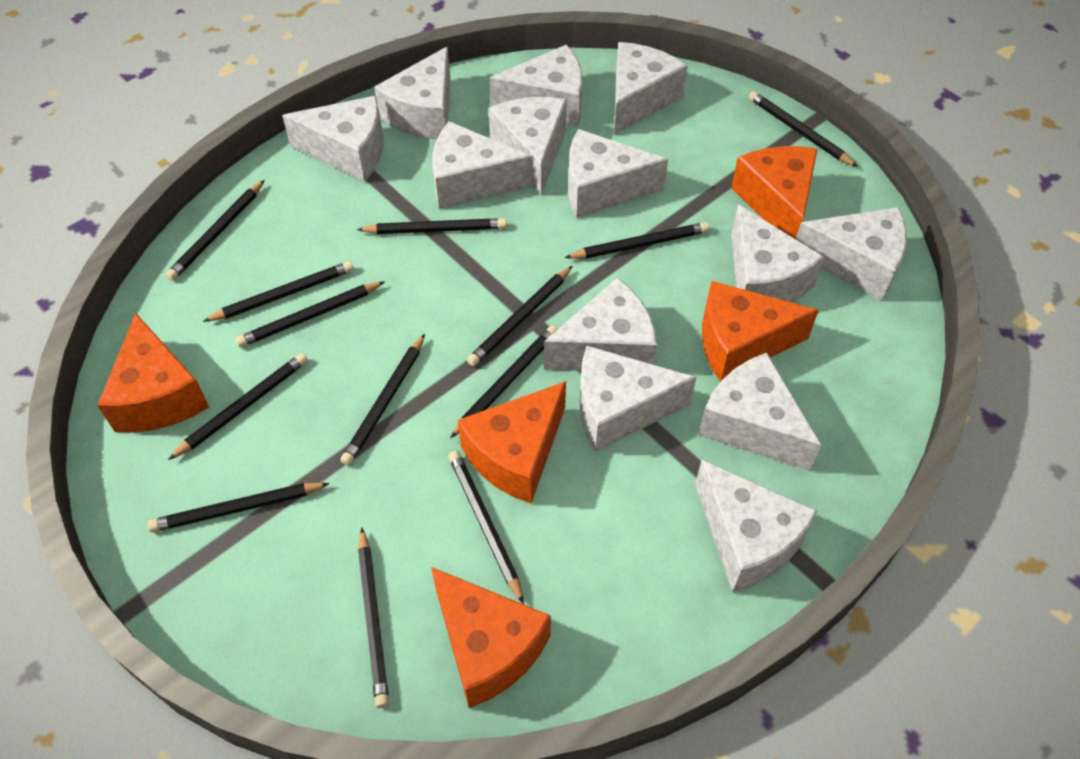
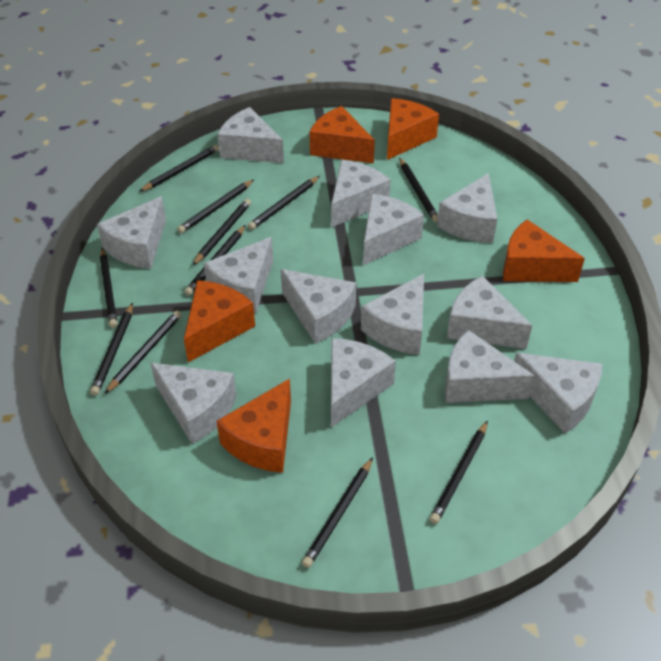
black pencil: [147,483,330,532] [165,180,265,281] [168,353,308,460] [203,261,354,322] [235,281,385,347] [340,334,425,466] [357,218,507,234] [358,527,389,708] [448,451,524,604] [450,325,558,438] [467,266,573,366] [564,222,709,259] [748,91,858,167] = 13 -> [90,303,133,395] [100,248,118,328] [105,311,182,394] [139,145,219,192] [177,180,254,233] [185,225,246,296] [192,199,251,266] [248,176,320,230] [302,457,373,568] [399,158,438,222] [430,421,488,524] = 11

